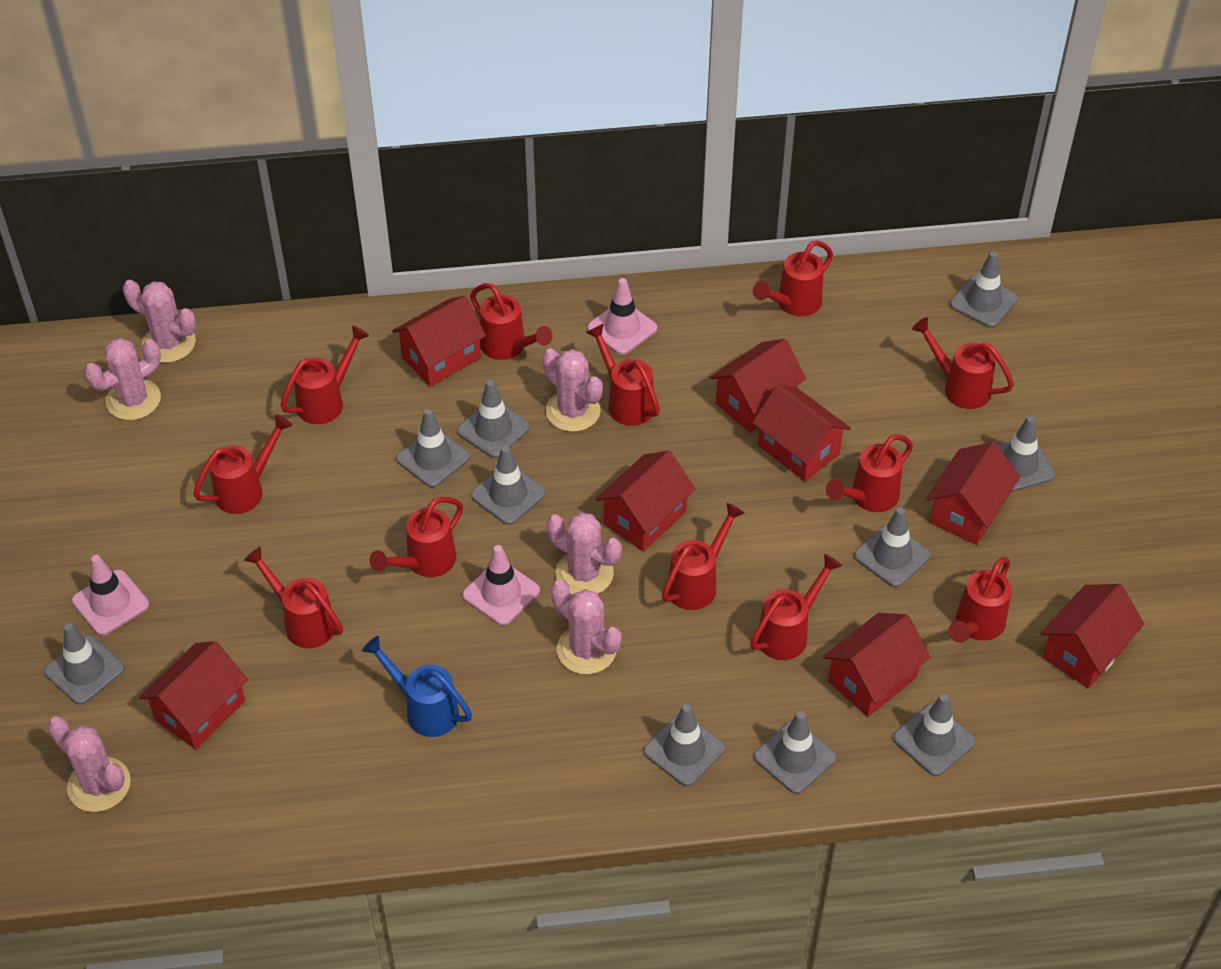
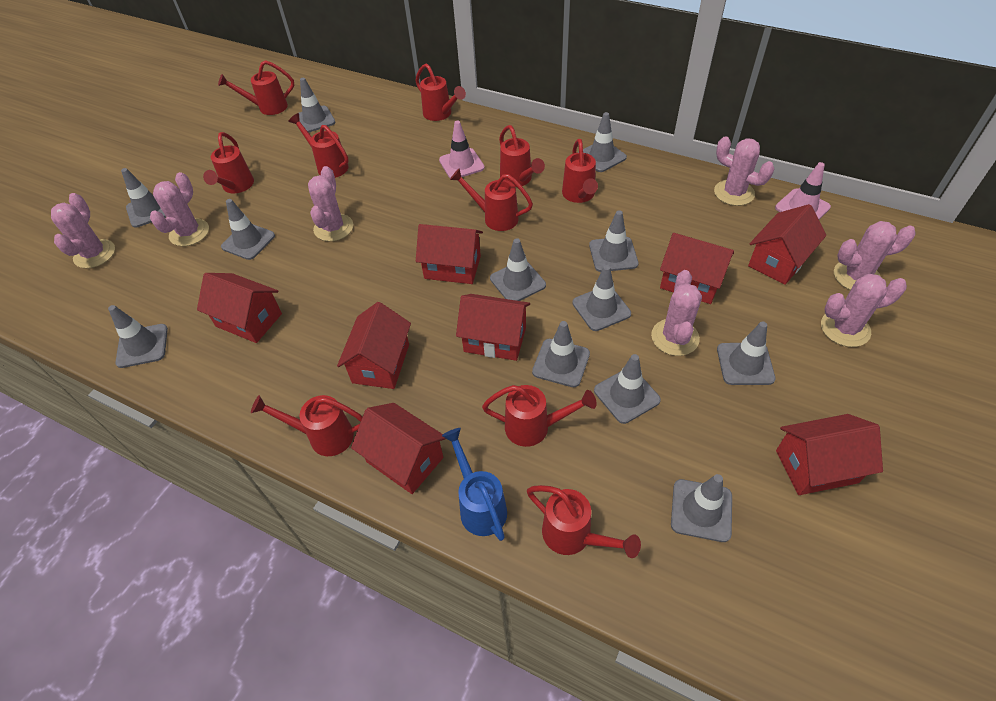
grey traffic cone: [44,623,125,705] [396,409,470,488] [457,380,530,458] [471,445,546,525] [644,704,725,786] [754,711,836,794] [854,507,931,587] [893,694,975,776] [950,251,1018,328] [997,415,1055,492] = 10 -> [108,305,168,368] [121,168,166,228] [221,199,275,260] [299,78,336,133] [490,238,546,301] [532,321,590,387] [572,265,631,331] [578,112,627,172] [589,210,639,272] [594,354,661,424] [671,474,732,542] [717,321,776,385] = 12
pink cactus: [47,716,131,812] [84,338,161,420] [123,280,196,363] [542,348,603,432] [547,513,622,595] [551,579,622,674] = 6 -> [51,193,115,268] [150,172,209,246] [308,166,353,241] [651,270,702,356] [714,136,774,206] [821,274,907,347] [834,221,916,290] = 7
pink traffic cone: [72,555,149,635] [463,545,540,626] [587,278,657,355] = 3 -> [439,121,485,178] [775,162,831,219] = 2
red watering can: [193,414,292,514] [244,547,343,649] [280,326,369,424] [370,497,463,577] [470,283,553,360] [586,324,660,426] [662,503,745,610] [750,554,842,660] [753,241,833,316] [826,434,913,512] [912,317,1014,409] [948,557,1012,643] = 12 -> [203,132,254,193] [218,60,294,115] [251,395,363,456] [288,113,349,178] [415,63,466,121] [450,168,533,231] [482,385,597,447] [499,125,545,187] [527,485,641,558] [562,139,598,203] = 10

